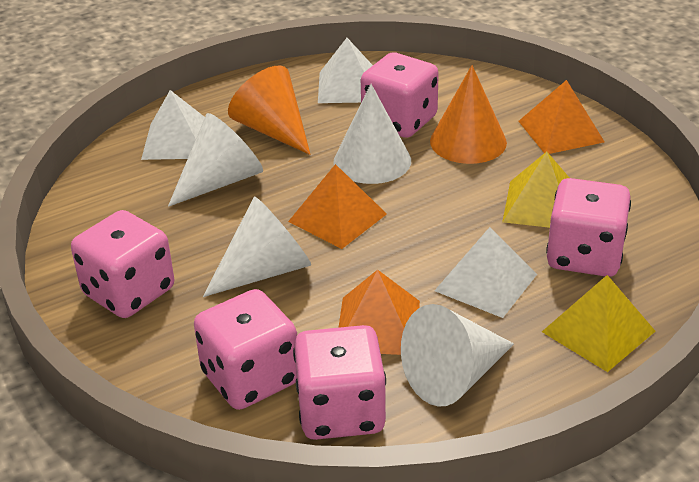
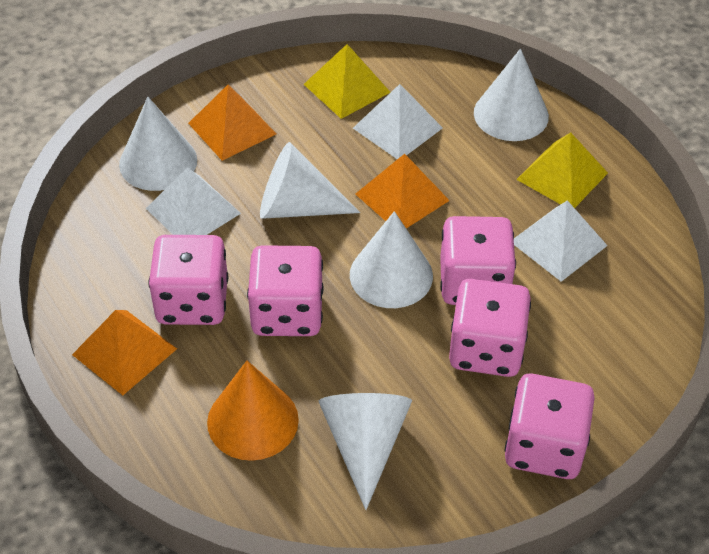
orange cone: [228,66,311,155] [430,65,507,164] = 2 -> [207,361,299,461] = 1
white cone: [168,113,263,207] [203,197,311,297] [333,84,411,184] [401,304,514,407] = 4 -> [119,97,197,191] [260,142,361,219] [319,393,412,510] [350,211,433,308] [474,49,549,141] = 5

